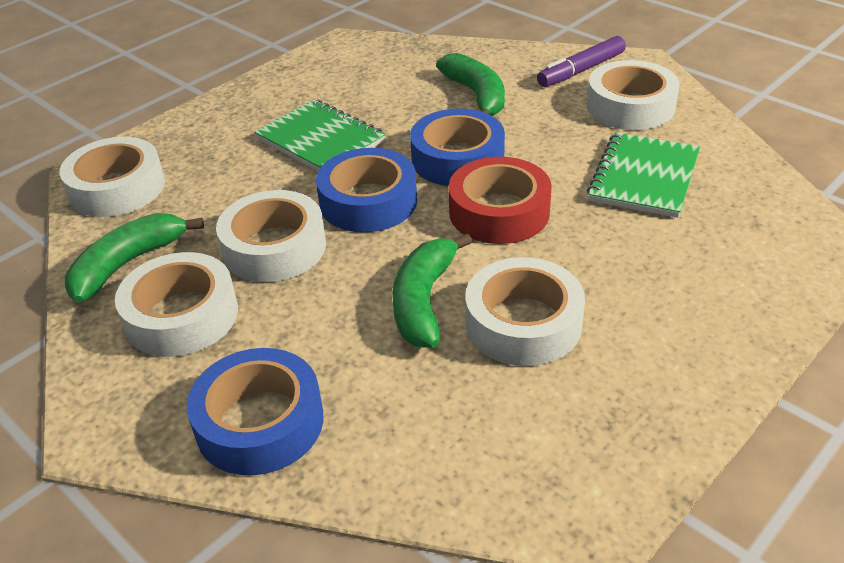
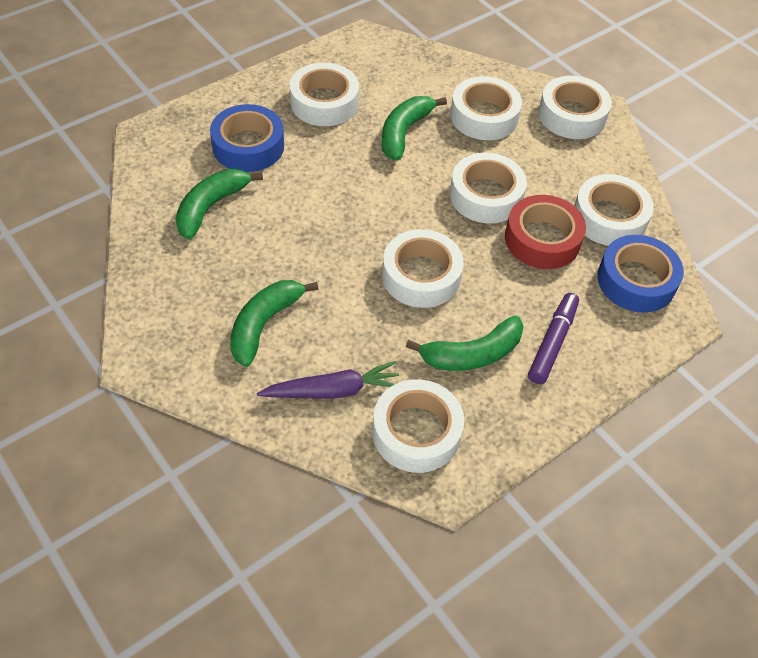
blue tape: [187,348,323,476] [316,148,417,232] [410,109,505,186] = 3 -> [210,104,284,172] [597,235,684,312] = 2
green banana: [65,213,204,303] [392,233,472,348] [436,53,505,116] = 3 -> [175,169,263,239] [230,280,318,367] [381,96,447,161] [406,316,524,371] = 4
green notebook: [254,99,386,171] [587,132,700,218] = 2 -> none = 0
purple carrot: none = 0 -> [257,361,399,399] = 1
white tape: [59,137,165,217] [115,252,238,357] [216,190,326,282] [465,257,585,366] [587,60,679,130] = 5 -> [289,63,359,126] [372,379,464,473] [382,229,464,308] [450,76,522,140] [450,153,527,223] [538,76,612,139] [574,174,654,246] = 7

